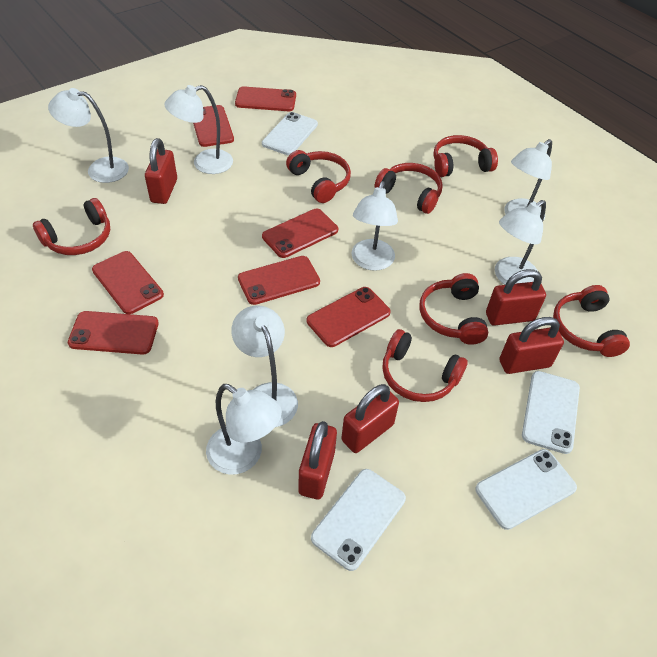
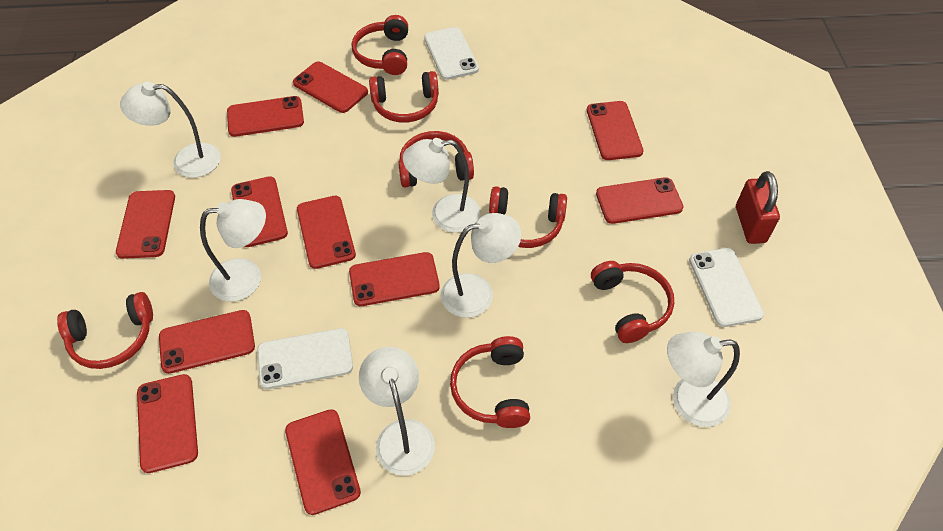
red padlock: [145,138,177,204] [299,421,337,499] [341,384,399,453] [486,269,546,326] [500,317,564,374] = 5 -> [736,171,780,244] = 1
red phone: [68,311,159,355] [92,251,164,314] [193,105,234,147] [235,86,296,111] [238,256,320,305] [262,208,338,258] [307,287,391,347] = 7 -> [116,190,175,259] [137,374,198,473] [159,310,255,374] [227,96,304,137] [231,176,288,247] [285,409,361,515] [293,62,368,113] [297,196,356,269] [349,252,440,306] [587,101,643,160] [596,177,683,224] = 11
white lamp: [48,88,129,183] [164,85,233,174] [206,384,282,475] [231,305,298,427] [352,181,398,271] [495,200,546,285] [504,139,552,221] = 7 -> [120,82,221,178] [200,199,266,302] [359,347,435,476] [403,138,481,233] [441,213,521,318] [667,331,740,427] = 6
white phone: [262,112,318,155] [311,469,406,571] [475,449,577,530] [522,371,580,454] = 4 -> [257,328,353,389] [424,27,479,80] [689,248,764,327] = 3

